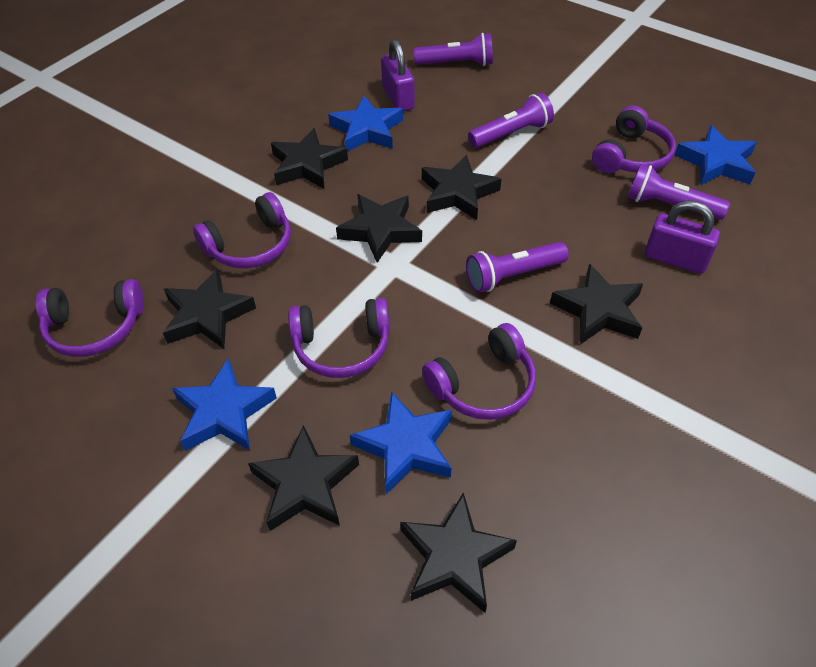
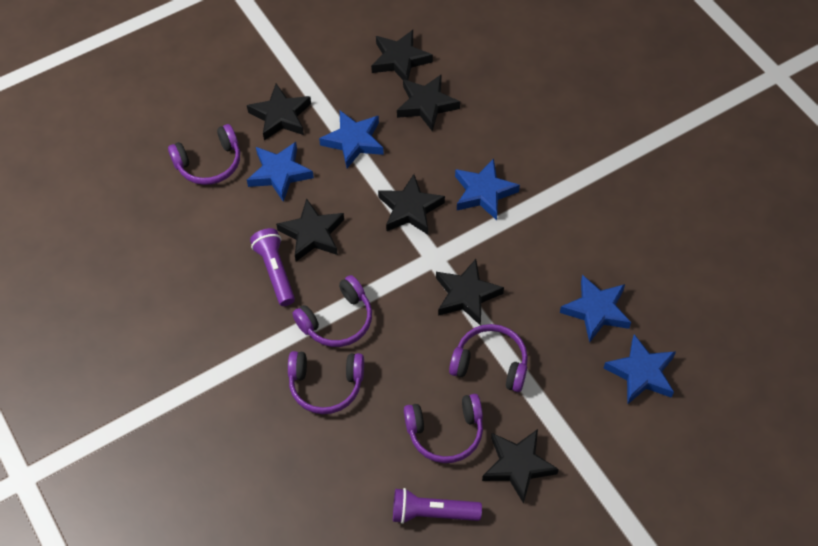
blue star: [172,358,277,451] [328,96,403,151] [350,391,452,494] [675,125,757,185] = 4 -> [247,142,314,202] [319,111,384,168] [455,158,520,220] [560,275,631,343] [604,334,676,405] = 5
purple flashlight: [414,33,493,66] [466,242,569,293] [468,92,554,148] [627,164,730,220] = 4 -> [250,228,295,306] [393,488,482,524] = 2
purple padlock: [381,39,415,111] [645,200,720,274] = 2 -> none = 0

